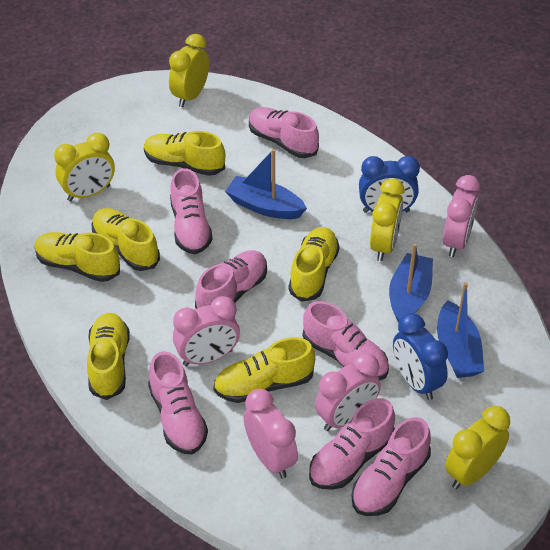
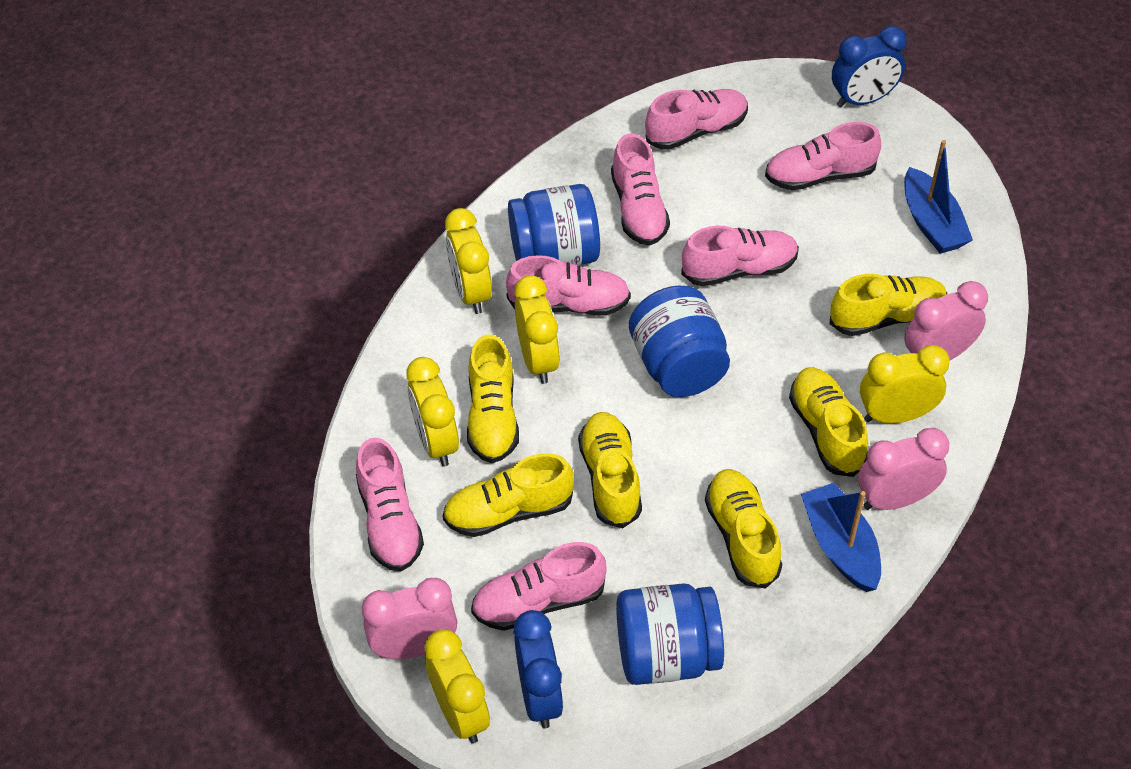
blue boat: [225,149,307,219] [389,243,433,323] [437,282,484,378] = 3 -> [801,482,881,592] [904,140,973,254] = 2
blue jar: none = 0 -> [508,184,600,265] [616,583,724,685] [629,286,730,397] = 3
pink clock: [173,296,240,366] [243,389,298,479] [315,353,381,431] [443,175,480,257] = 4 -> [362,578,457,659] [858,428,949,510] [904,281,988,360] = 3
yellow clock: [54,133,115,201] [169,34,209,107] [370,178,404,261] [445,406,510,489] = 4 -> [406,357,459,466] [424,629,490,744] [445,208,492,314] [514,275,560,384] [860,345,950,423] = 5

